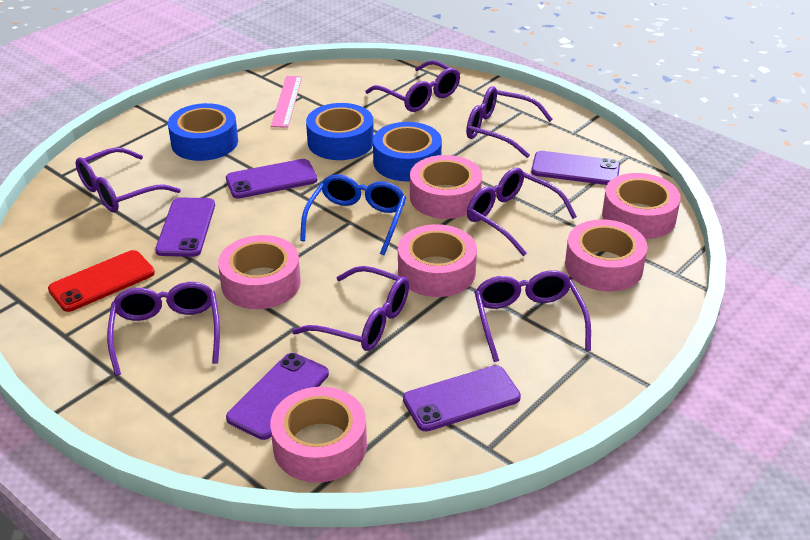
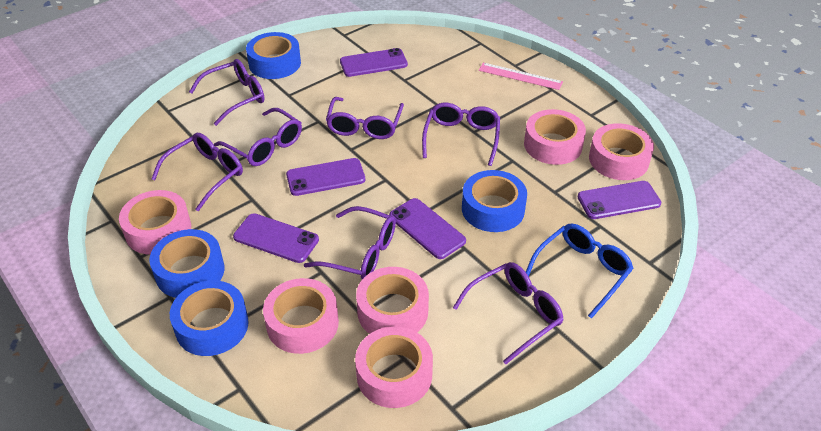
blue tape: [168,103,238,161] [306,103,374,160] [373,122,442,181] = 3 -> [149,229,225,298] [170,280,249,356] [246,32,301,79] [462,170,527,232] = 4
red phone: [48,250,155,312] = 1 -> none = 0

